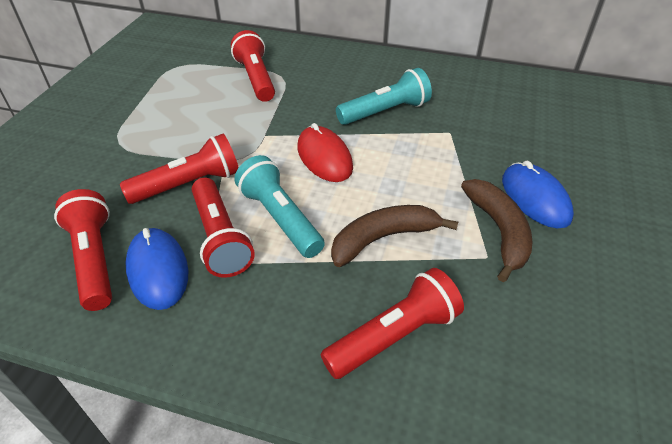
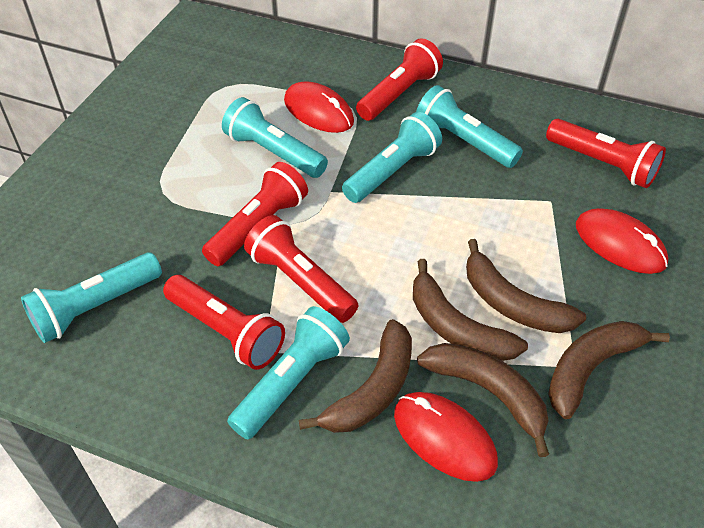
blue mouse: [125,228,188,310] [502,161,574,228] = 2 -> none = 0
brown banana: [331,205,458,267] [461,179,533,282] = 2 -> [299,319,412,433] [413,259,528,361] [417,343,549,457] [466,239,586,333] [548,321,670,419] = 5
red mouse: [298,123,353,182] = 1 -> [284,81,354,133] [394,392,498,482] [576,208,668,274] = 3
turquoise flashlight: [234,155,325,258] [336,68,432,125] = 2 -> [21,252,162,343] [222,97,328,178] [227,306,350,440] [342,112,442,203] [416,85,523,168] = 5

